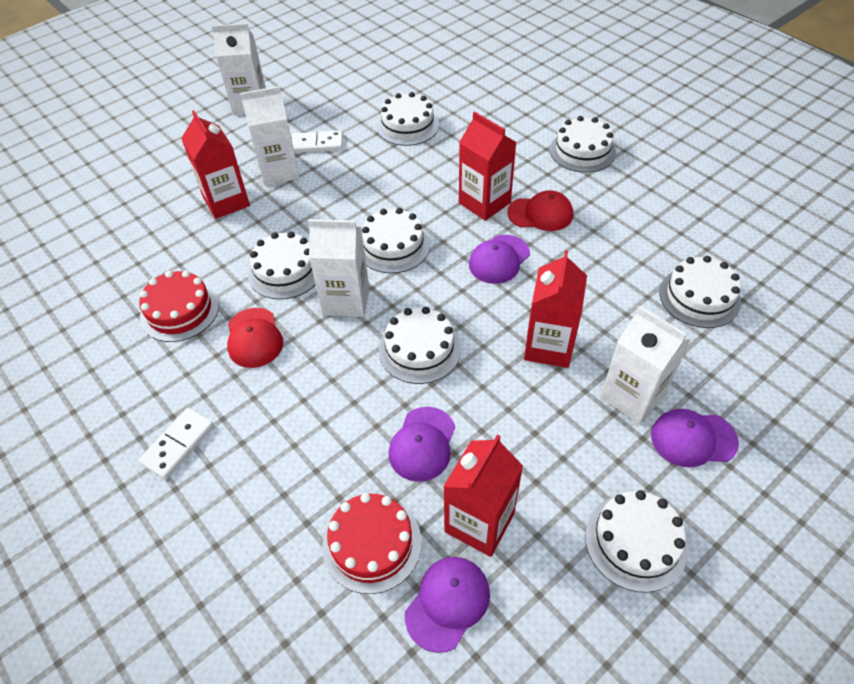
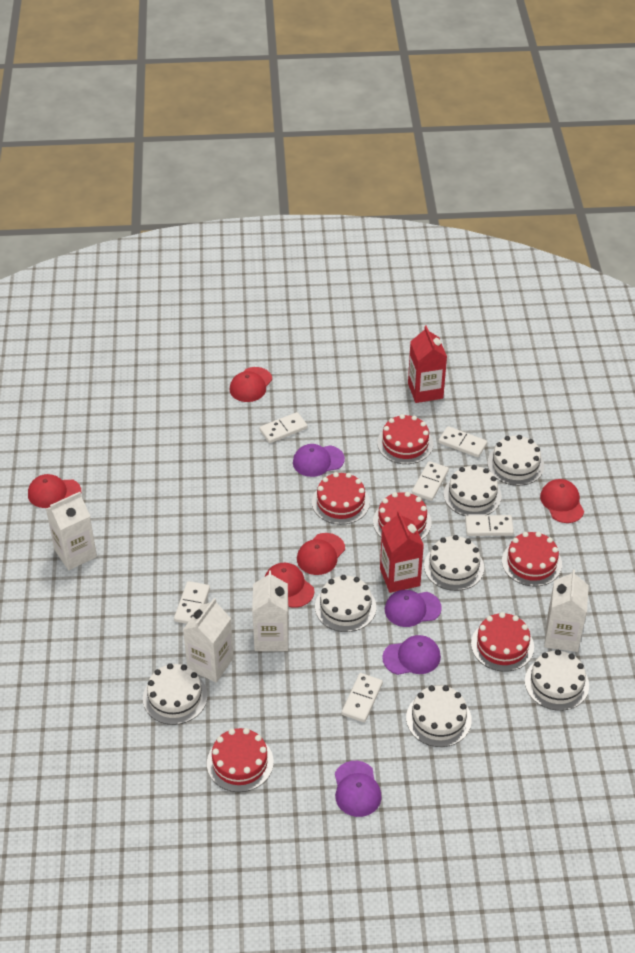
red cake: [139,270,219,342] [322,493,422,594] = 2 -> [207,728,274,792] [312,472,370,525] [373,492,432,540] [377,414,433,464] [471,612,534,672] [502,532,562,587] = 6
red cap: [227,308,283,368] [507,190,573,231] = 2 -> [28,474,81,508] [229,367,272,402] [265,563,314,608] [297,533,345,575] [540,479,584,523] = 5
red carton: [181,110,250,219] [443,435,523,557] [459,112,516,221] [524,250,587,368] = 4 -> [380,511,424,593] [408,326,447,403] = 2
white domino: [138,408,214,480] [292,130,343,153] = 2 -> [174,581,210,624] [259,412,308,443] [342,673,383,722] [412,461,449,501] [438,426,487,457] [465,515,514,536] = 6

